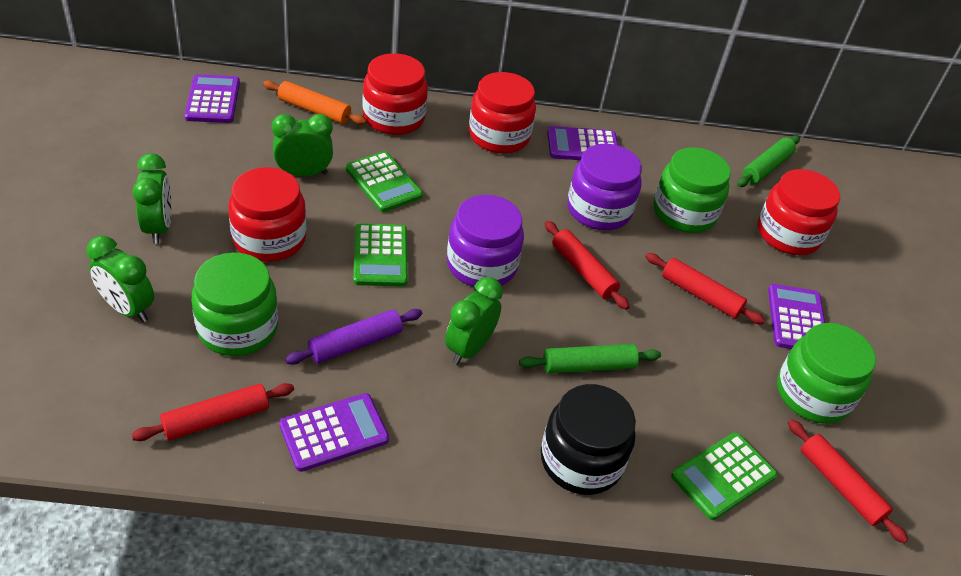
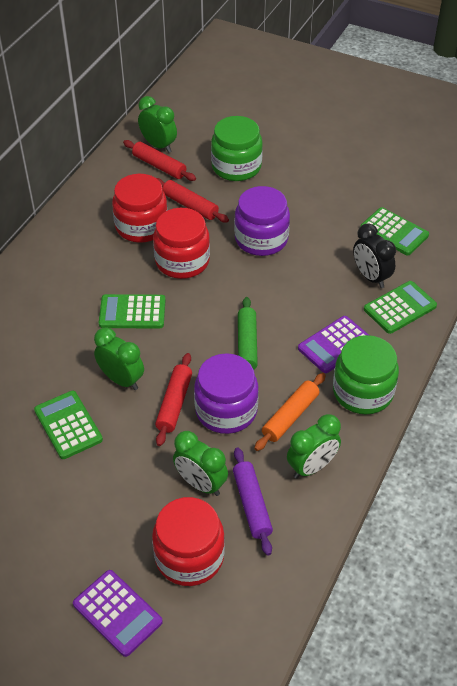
black clock: none = 0 -> [353,223,396,288] = 1
black jar: [541,384,636,495] = 1 -> none = 0
green calculator: [346,151,423,212] [353,223,408,287] [671,432,777,520] = 3 -> [34,391,103,459] [99,294,166,329] [360,207,429,255] [364,281,437,334] = 4
green jar: [191,253,278,356] [653,147,731,233] [777,323,876,424] = 3 -> [211,116,263,181] [333,335,399,414] = 2
green rolling pin: [519,344,661,374] [737,136,800,187] = 2 -> [238,297,258,370] = 1
purple calculator: [185,74,240,123] [279,393,389,472] [547,126,618,160] [768,284,825,349] = 4 -> [73,570,163,657] [298,316,370,373] = 2
red jar: [229,167,307,262] [362,53,428,135] [469,72,536,154] [758,169,840,255] = 4 -> [112,174,168,243] [152,497,225,586] [153,208,210,279] = 3
red rolling pin: [131,383,294,441] [545,221,629,310] [645,253,765,324] [788,419,908,544] = 4 -> [123,140,196,181] [155,353,192,446] [156,178,229,223] = 3

